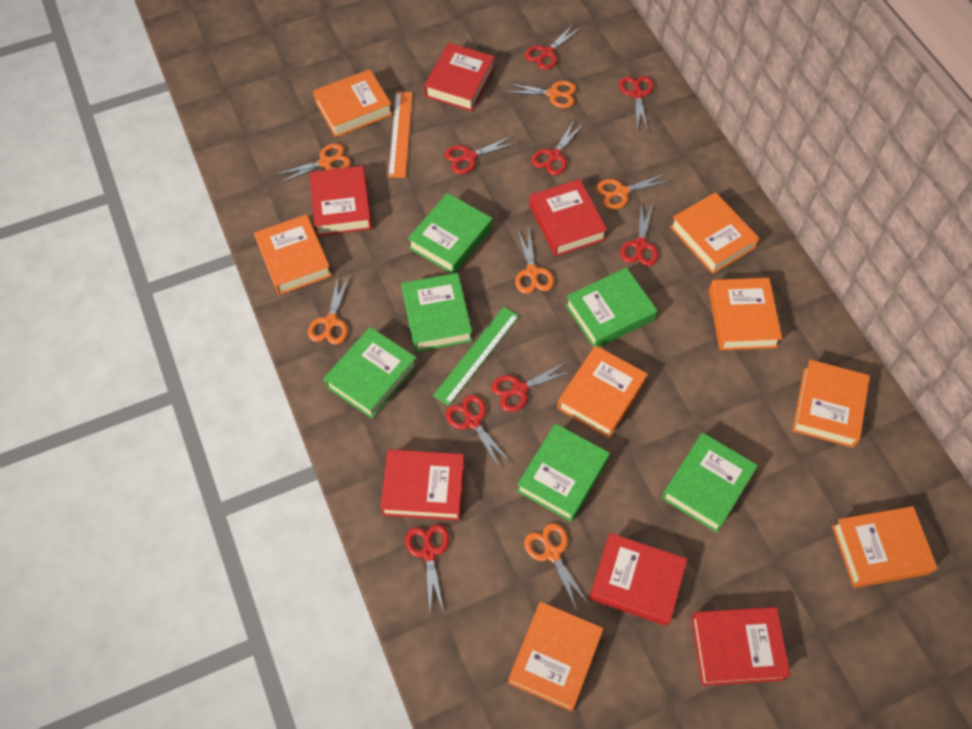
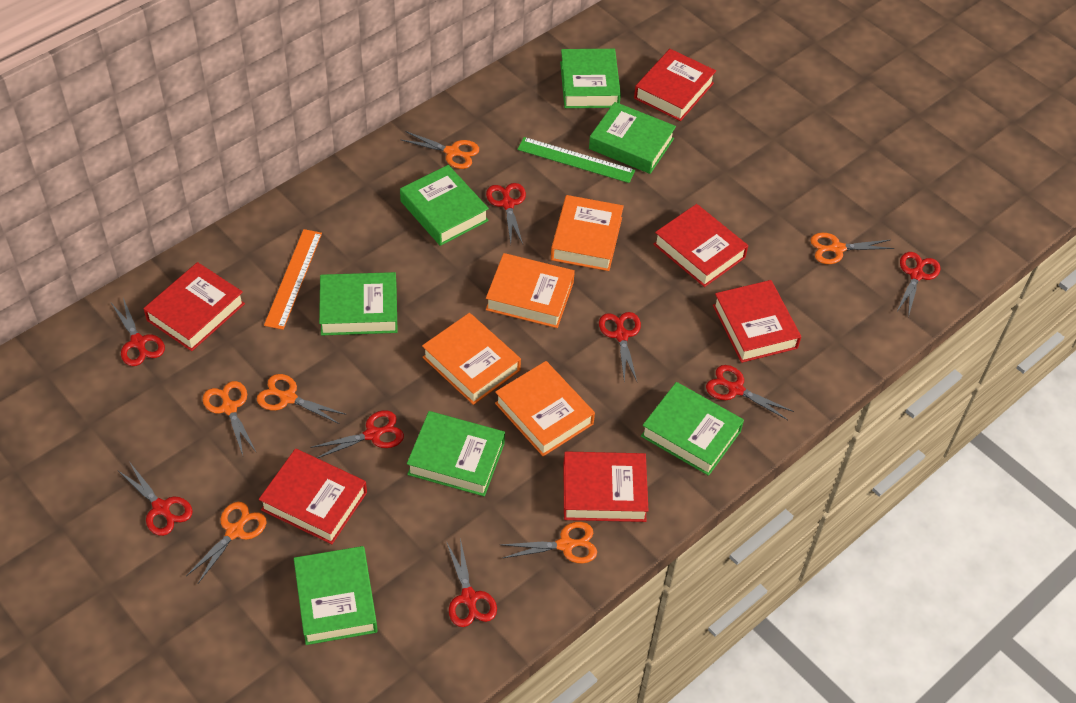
green book: [324,327,417,419] [402,273,472,352] [408,193,492,274] [517,423,610,522] [565,268,657,347] [662,433,758,533] = 6 -> [294,546,378,645] [319,272,398,335] [400,165,489,246] [407,411,505,496] [560,49,621,108] [589,102,676,174] [641,382,744,476] = 7
orange book: [254,214,332,295] [313,69,393,137] [508,601,603,711] [557,346,648,438] [670,192,759,274] [709,278,782,350] [792,360,870,448] [832,506,938,588] = 8 -> [422,313,521,405] [486,253,575,328] [495,361,595,456] [551,195,624,271] = 4

